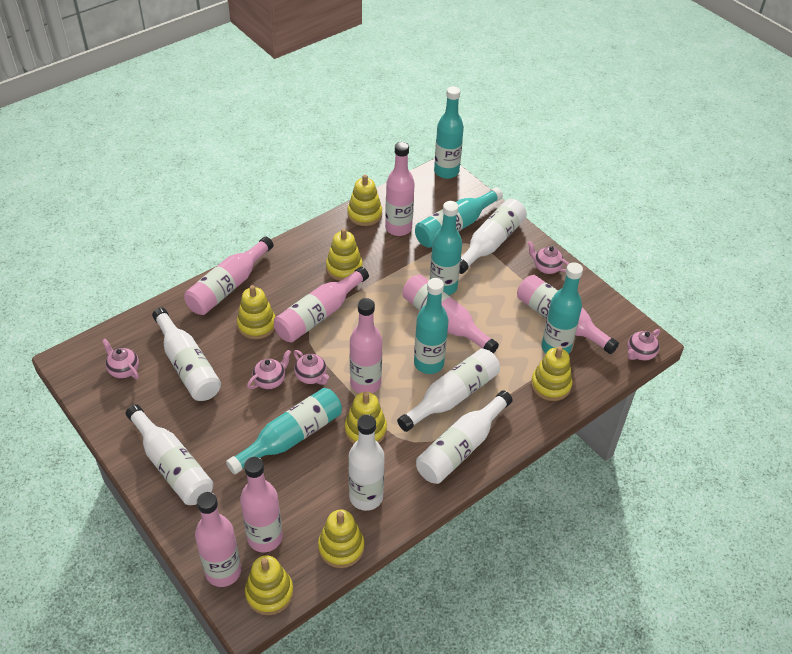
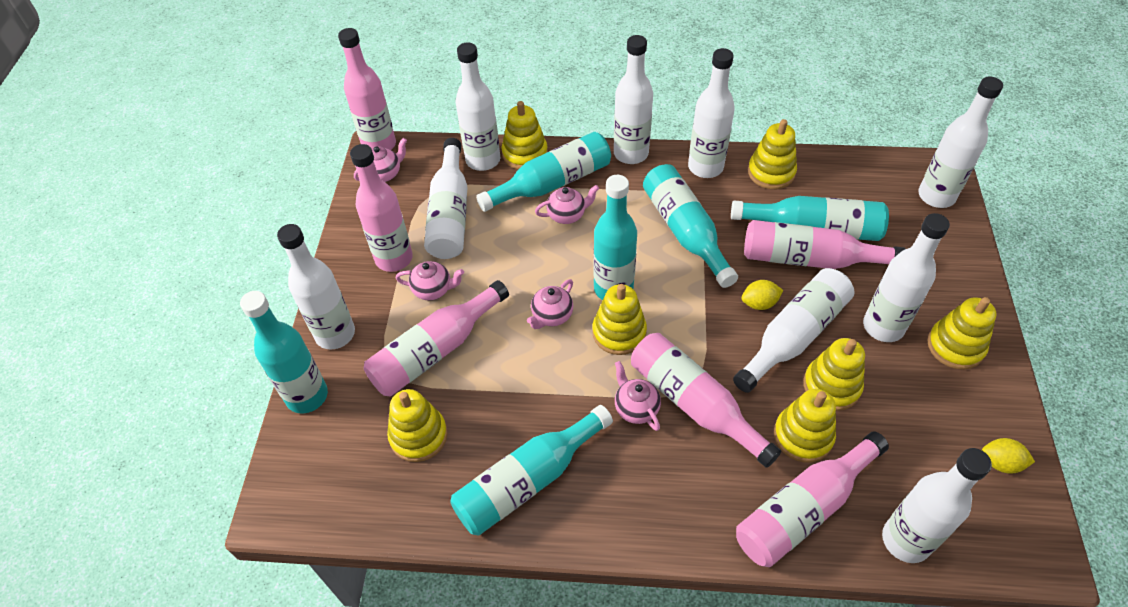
pink bottle: [184,236,274,315] [195,492,241,587] [240,457,283,552] [274,267,369,342] [350,298,382,393] [385,142,415,236] [403,274,499,353] [517,275,619,354] = 8 -> [338,28,396,150] [350,144,413,272] [364,280,509,397] [631,333,781,468] [736,431,889,567] [744,220,905,269] = 6
white bottle: [126,404,213,505] [152,307,221,401] [349,415,385,511] [397,349,500,432] [416,390,513,484] [459,199,527,274] = 6 -> [277,224,355,350] [424,138,468,259] [456,43,500,171] [614,35,653,164] [688,48,735,178] [733,268,854,393] [863,213,950,342] [882,448,992,563] [918,76,1003,208] = 9
yellow lemon: none = 0 -> [742,280,783,310] [982,438,1035,474] = 2

